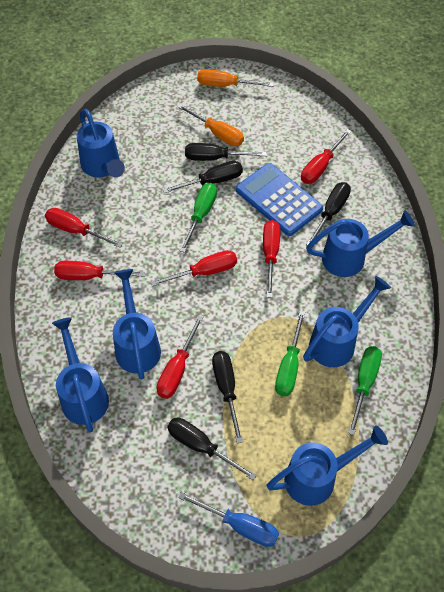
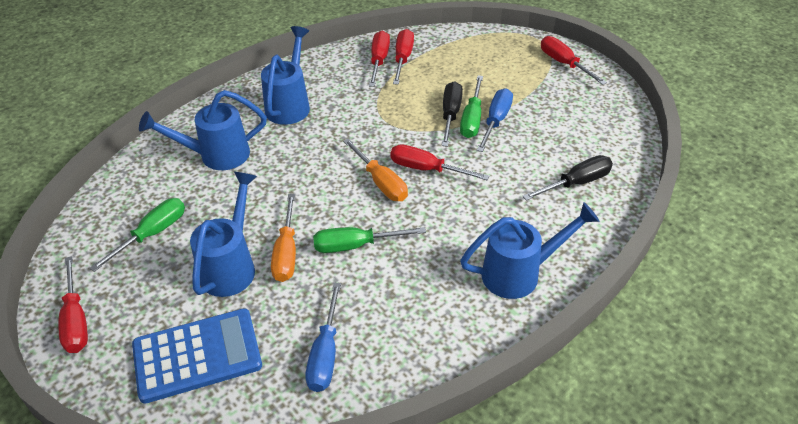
black screwdriver: [162,161,243,193] [167,418,257,480] [185,143,267,161] [212,351,243,443] [306,182,351,245] = 5 -> [442,81,463,147] [522,155,613,201] = 2
blue screwdriver: [178,492,279,547] = 1 -> [305,283,341,392] [477,88,513,152] = 2
blue watering can: [52,317,109,432] [77,109,125,177] [113,269,161,380] [266,426,388,506] [303,276,391,367] [306,210,415,277] = 6 -> [139,90,267,170] [190,172,257,297] [261,26,310,125] [460,202,600,299] = 4
red screwdriver: [45,208,123,248] [54,261,145,280] [151,250,237,287] [157,315,203,399] [263,220,280,298] [301,129,352,184] = 6 -> [58,256,88,353] [369,31,390,87] [390,144,490,181] [393,29,414,85] [541,36,607,85] = 5

